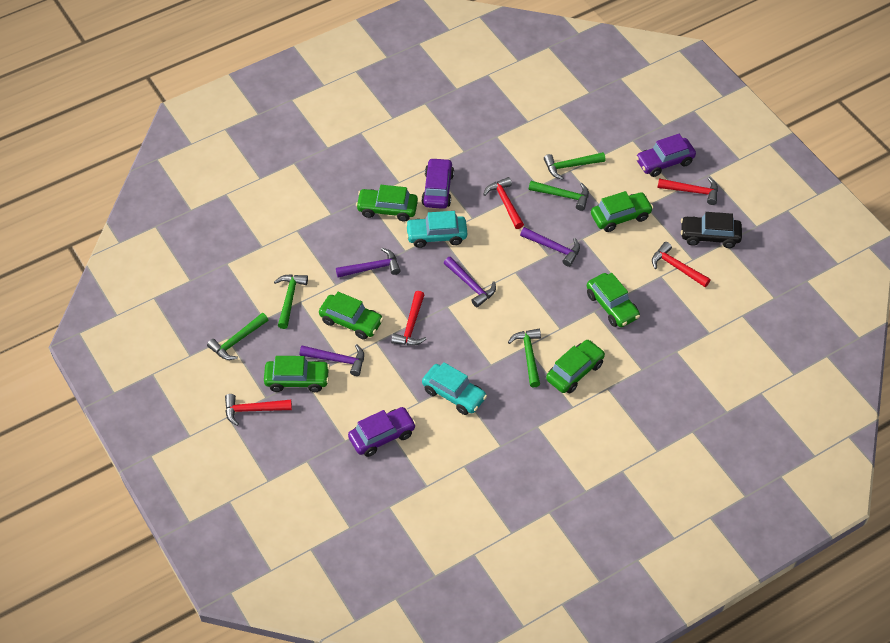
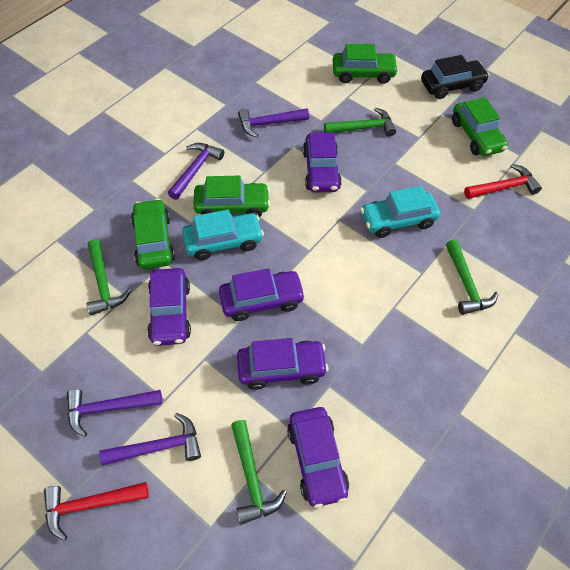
green car: [264,356,330,392] [319,292,383,339] [356,185,418,222] [546,339,605,394] [587,273,640,327] [591,191,653,232] = 6 -> [131,199,175,269] [193,176,270,218] [333,44,399,84] [452,97,508,156] = 4
green hammer: [207,313,268,360] [274,274,308,329] [508,329,541,387] [529,181,589,211] [544,152,606,180] = 5 -> [86,239,131,316] [231,420,287,525] [324,107,396,137] [446,239,499,315] = 4
purple car: [348,407,416,457] [422,158,454,209] [636,134,696,177] = 3 -> [147,268,191,346] [219,269,306,321] [237,338,328,390] [287,407,349,508] [303,132,342,193] = 5
red hammer: [225,394,292,426] [391,291,426,346] [483,177,524,229] [652,242,710,287] [657,177,718,205] = 5 -> [44,482,149,541] [464,164,542,199] = 2

